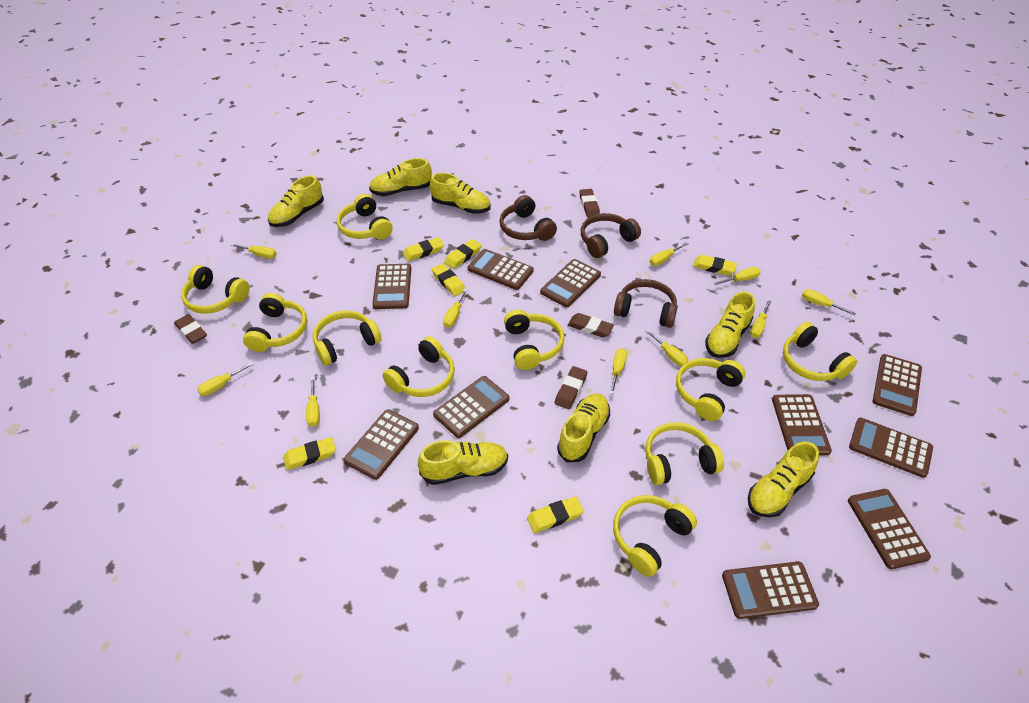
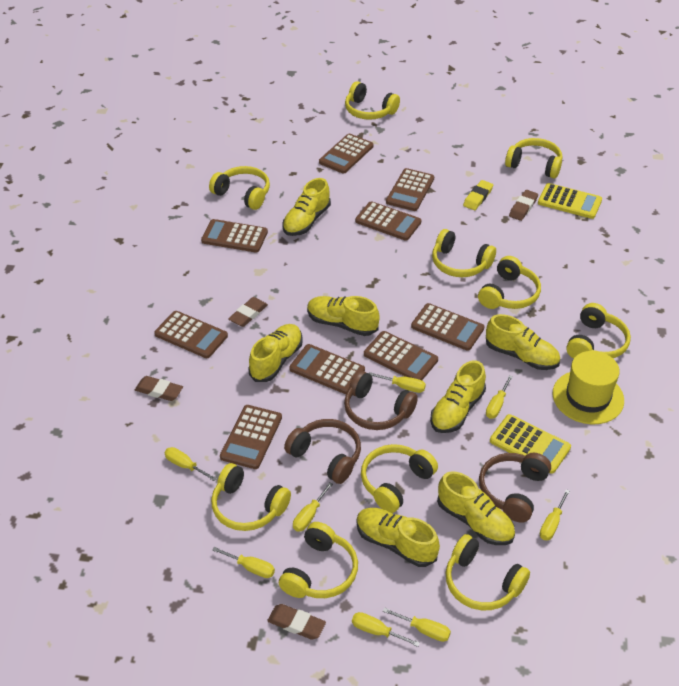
brown calculator: [344,409,419,480] [372,264,411,309] [433,376,509,438] [467,249,534,290] [540,259,601,307] [722,562,819,619] [772,394,832,455] [848,489,931,569] [849,417,933,478] [873,354,922,416] = 10 -> [154,311,228,358] [201,219,268,253] [220,405,282,469] [289,344,365,394] [319,134,374,174] [355,201,421,241] [364,331,438,380] [386,168,434,211] [411,303,485,351] = 9
yellow calculator: none = 0 -> [490,414,571,474] [538,183,602,219] = 2
yellow eraser: [283,437,336,470] [403,237,444,261] [431,263,466,296] [444,239,482,269] [527,496,584,533] [693,255,737,275] = 6 -> [463,180,493,210] = 1
yellow hat: none = 0 -> [553,351,624,424] = 1
yellow screwdriver: [197,362,254,396] [230,243,277,259] [306,377,320,427] [443,289,468,328] [610,348,627,394] [645,329,689,367] [650,242,689,266] [714,267,761,285] [750,300,771,338] [802,289,856,316] = 10 -> [164,447,217,481] [212,547,275,578] [293,482,333,532] [352,612,420,647] [369,372,426,393] [383,607,451,642] [486,375,513,419] [540,489,570,540] = 8

